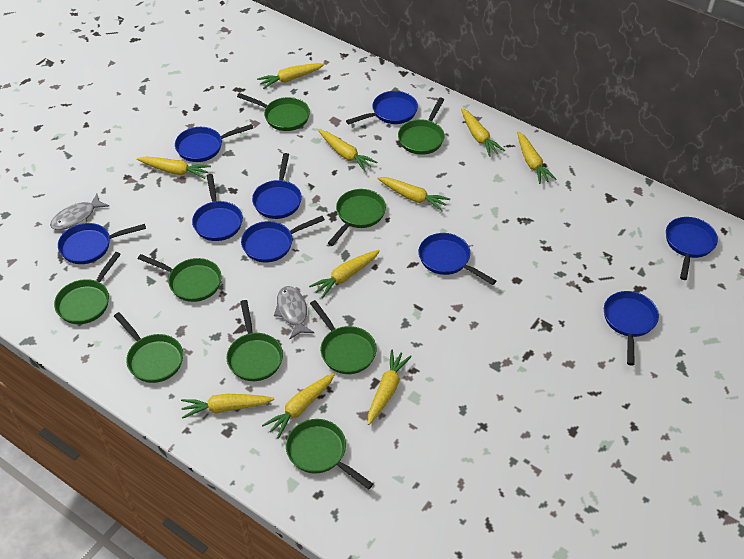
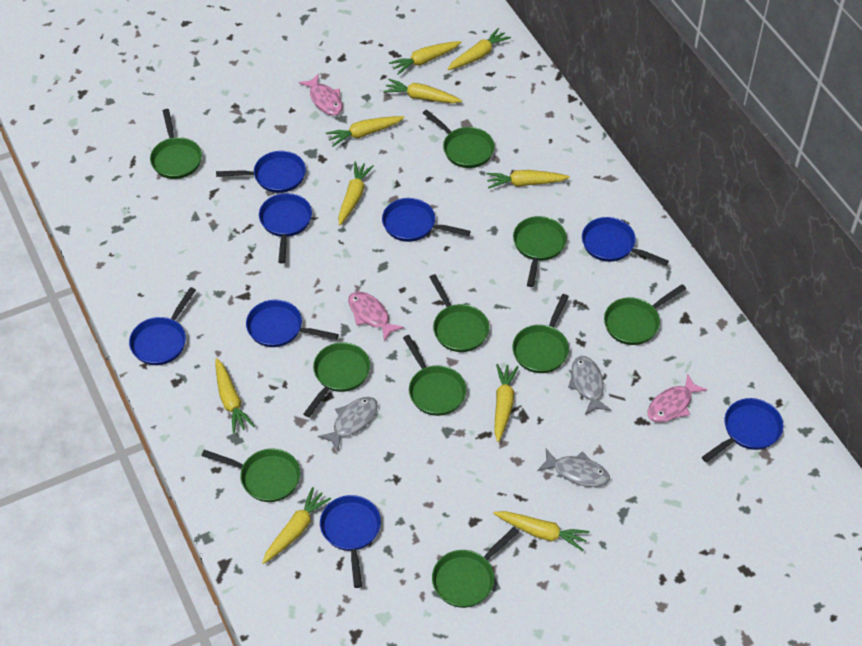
blue pan: [58,223,146,264] [175,124,253,162] [192,174,243,241] [241,216,325,262] [252,153,302,219] [346,91,418,125] [419,233,496,285] [604,291,659,365] [666,217,718,280] = 9 -> [129,287,196,365] [216,151,306,193] [246,300,339,347] [259,193,312,263] [320,495,381,588] [382,198,471,242] [582,217,669,266] [702,398,783,462] = 8
green pan: [54,252,121,324] [114,312,183,383] [138,254,222,302] [227,300,283,381] [237,93,310,131] [286,419,373,489] [310,300,377,374] [328,189,386,246] [398,98,445,155] = 9 -> [150,109,202,179] [202,448,300,502] [304,342,370,417] [403,335,467,416] [423,110,495,168] [429,274,489,352] [432,527,519,608] [512,294,569,373] [513,216,567,287] [604,284,686,345] = 10
grey fish: [50,194,109,230] [274,286,314,339] = 2 -> [318,397,378,451] [537,449,610,487] [568,356,611,415] = 3
pink fish: none = 0 -> [299,74,343,115] [348,292,404,341] [648,374,707,423] = 3

